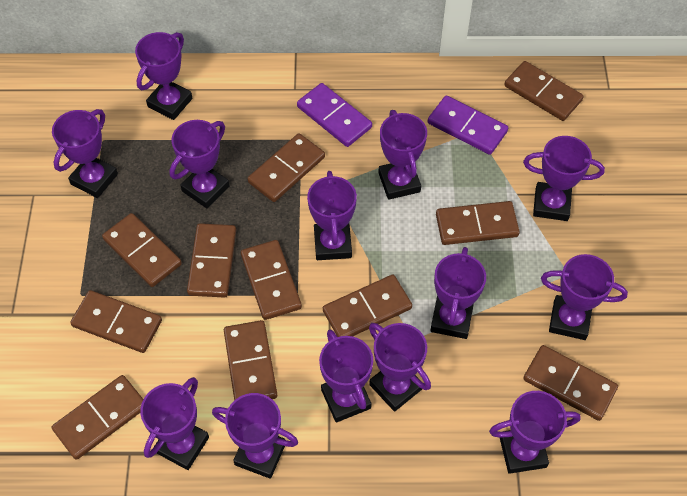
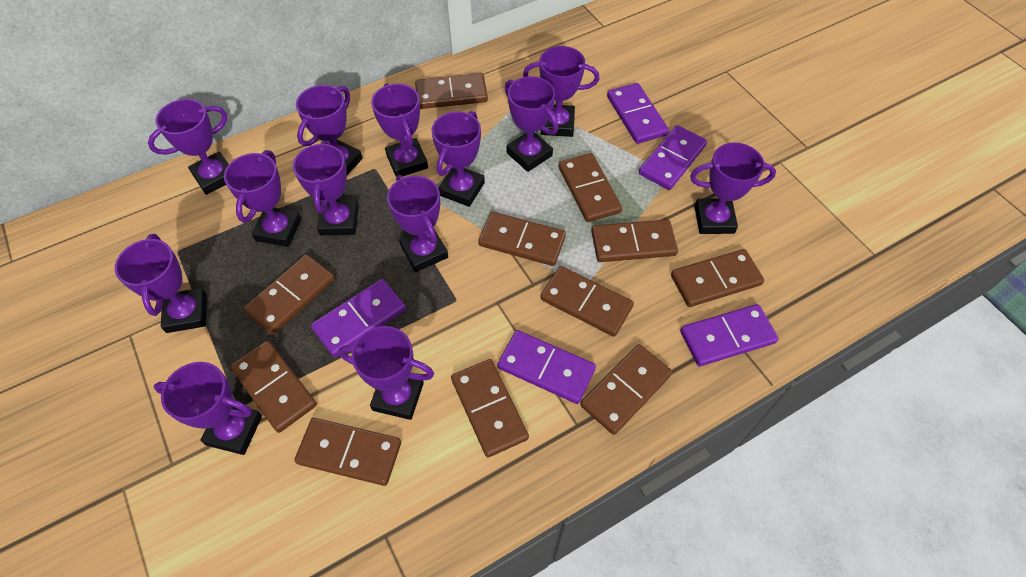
purple domino: [297,83,372,147] [428,95,508,155] = 2 -> [311,279,406,357] [497,330,596,404] [607,83,669,144] [639,125,707,190] [680,304,779,366] = 5

